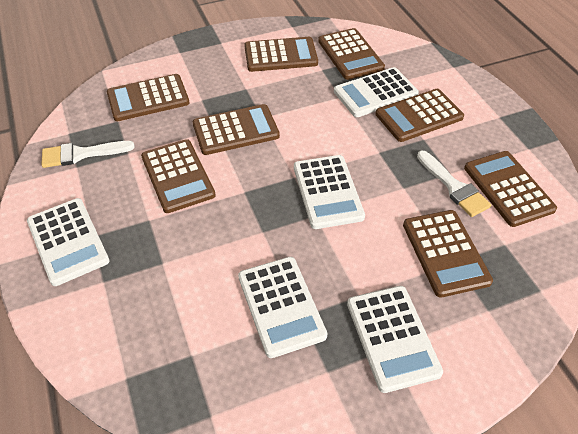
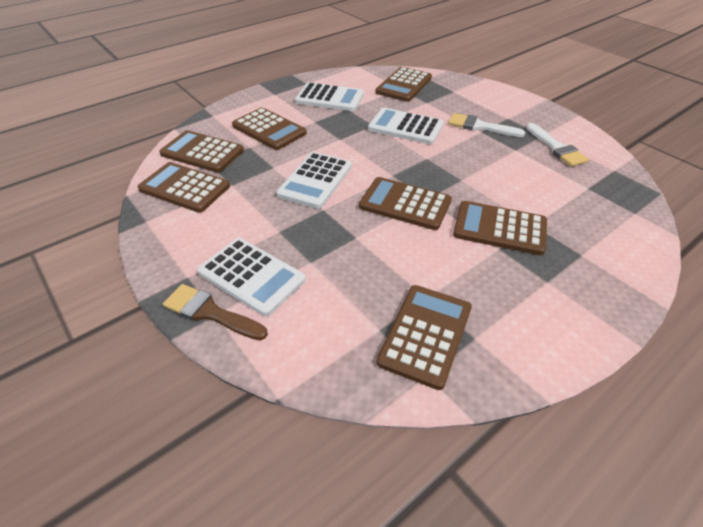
brown brush: none = 0 -> [163,284,268,340] = 1
brown calculator: [107,74,189,121] [141,139,216,213] [193,104,280,155] [244,37,318,72] [318,28,385,80] [375,89,464,142] [403,210,493,298] [464,151,557,227] = 8 -> [138,162,230,213] [159,130,244,173] [232,107,307,150] [359,177,452,230] [375,67,432,102] [377,285,472,390] [453,201,547,255] = 7
white calculator: [27,198,109,286] [238,257,327,358] [294,155,365,229] [334,67,419,117] [347,286,443,393] = 5 -> [198,238,306,317] [277,152,352,209] [295,82,364,111] [368,108,444,144] = 4

